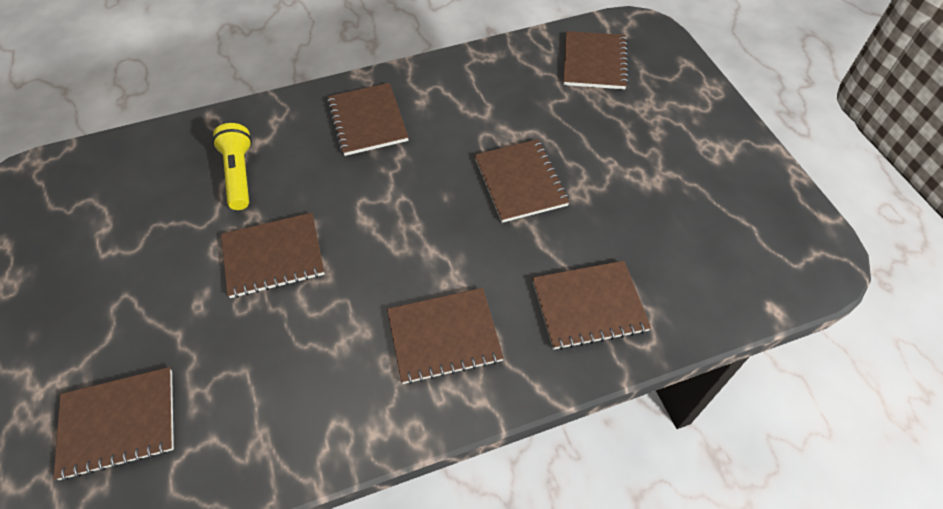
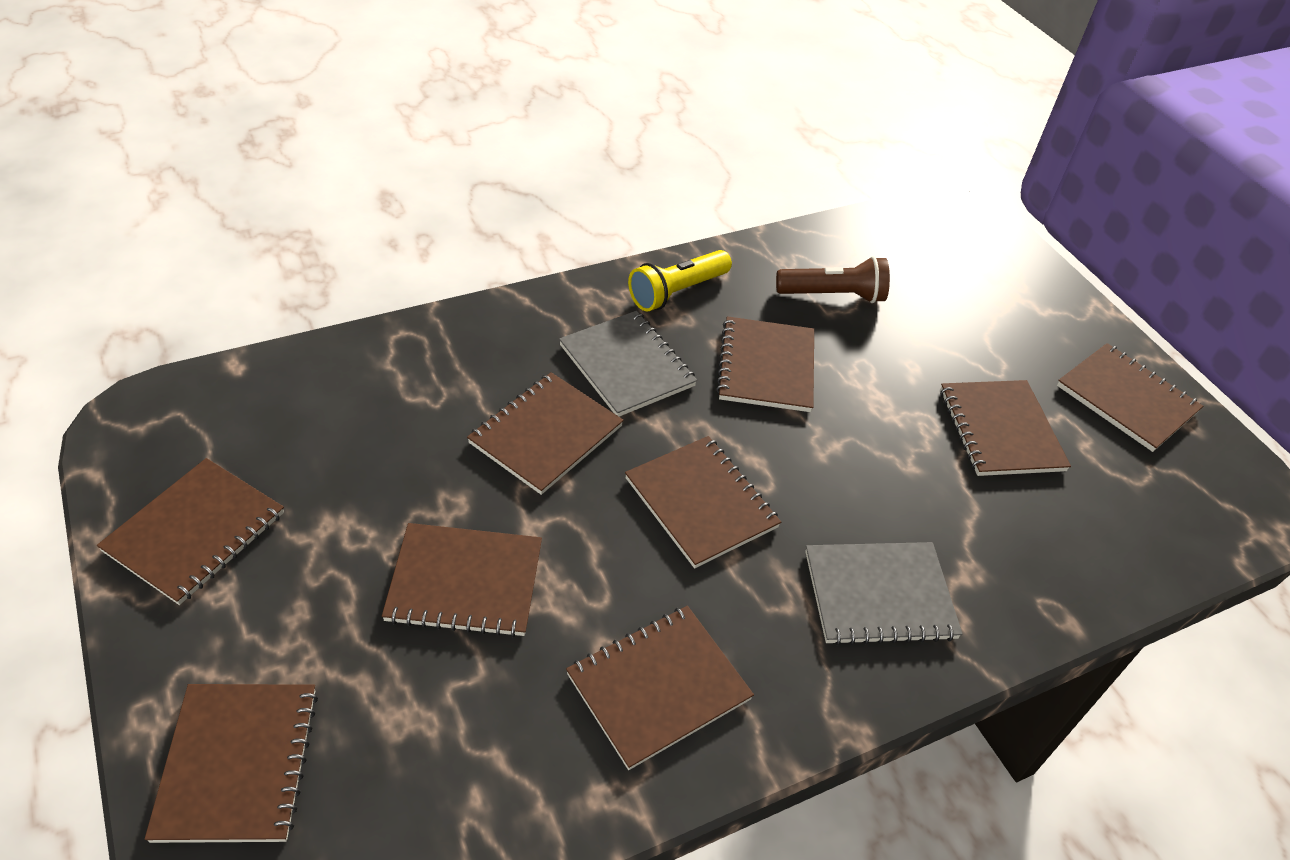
brown flashlight: none = 0 -> [776,256,890,303] = 1
brown notebook: [53,367,174,481] [221,213,324,298] [327,83,409,156] [387,288,504,384] [475,139,569,223] [532,261,651,350] [563,31,629,89] = 7 -> [97,458,284,605] [145,684,318,843] [382,523,542,637] [467,372,624,495] [566,606,754,770] [625,436,781,568] [716,316,814,412] [940,380,1071,476] [1057,343,1203,452] = 9
grey notebook: none = 0 -> [559,311,697,417] [805,542,963,646] = 2

